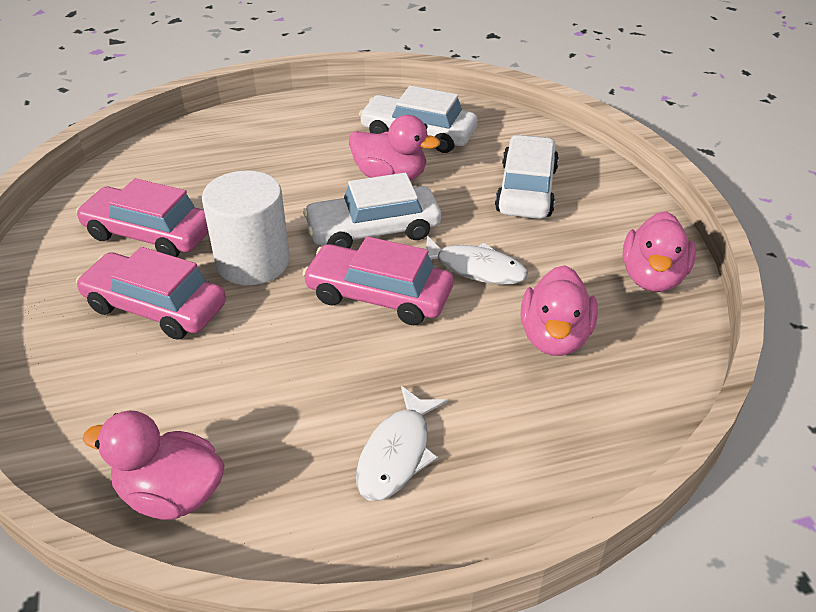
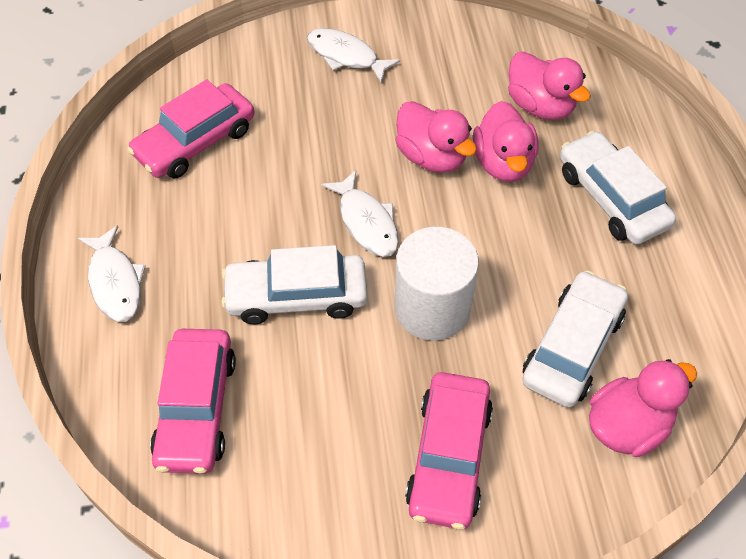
white fish: [356,386,447,501] [426,236,528,285] = 2 -> [78,225,146,322] [307,28,400,83] [321,170,399,257] = 3

